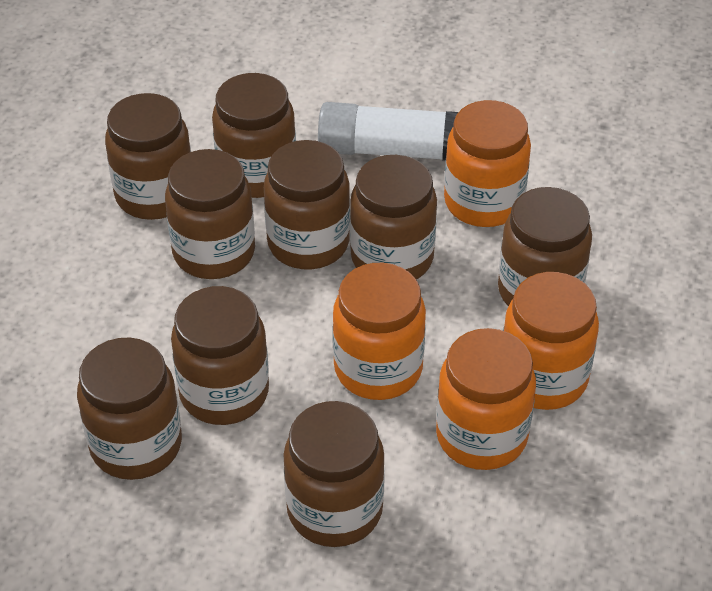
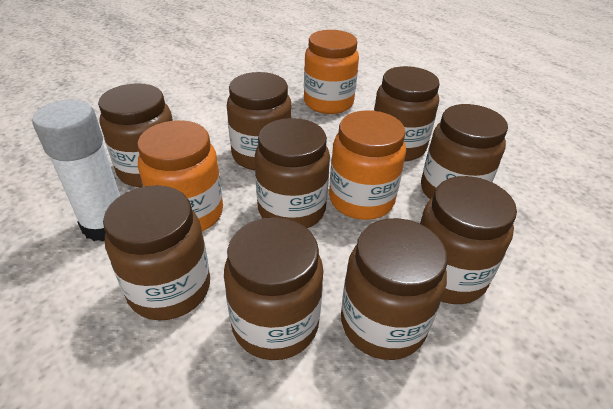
orange jar: [333,263,426,400] [436,328,536,470] [444,100,531,227] [503,272,599,410] = 4 -> [137,120,223,231] [304,30,359,114] [329,110,406,220] = 3

